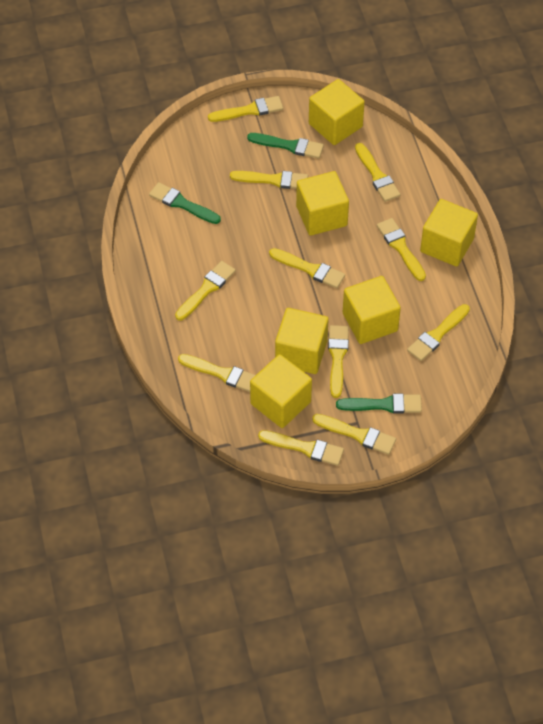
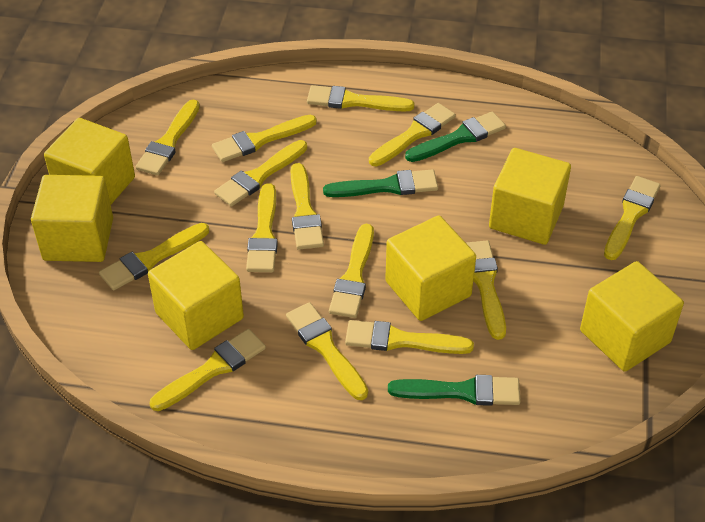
yellow brush: [175,261,236,321] [178,354,255,392] [208,96,283,122] [230,171,308,189] [258,430,344,466] [269,248,345,288] [312,414,396,455] [328,325,349,398] [355,143,400,202] [377,218,426,281] [407,304,470,361] = 11 -> [99,223,209,291] [136,99,200,176] [150,329,266,411] [212,115,317,162] [214,140,307,206] [246,183,278,272] [286,302,368,400] [291,163,324,250] [307,85,415,112] [329,224,374,318] [345,320,474,354] [369,103,456,166] [466,240,506,340] [604,176,661,260] = 14

